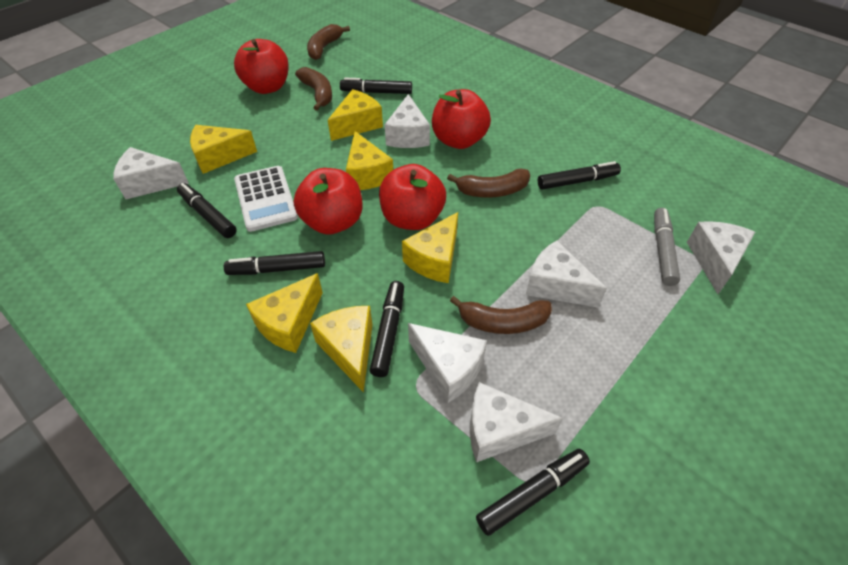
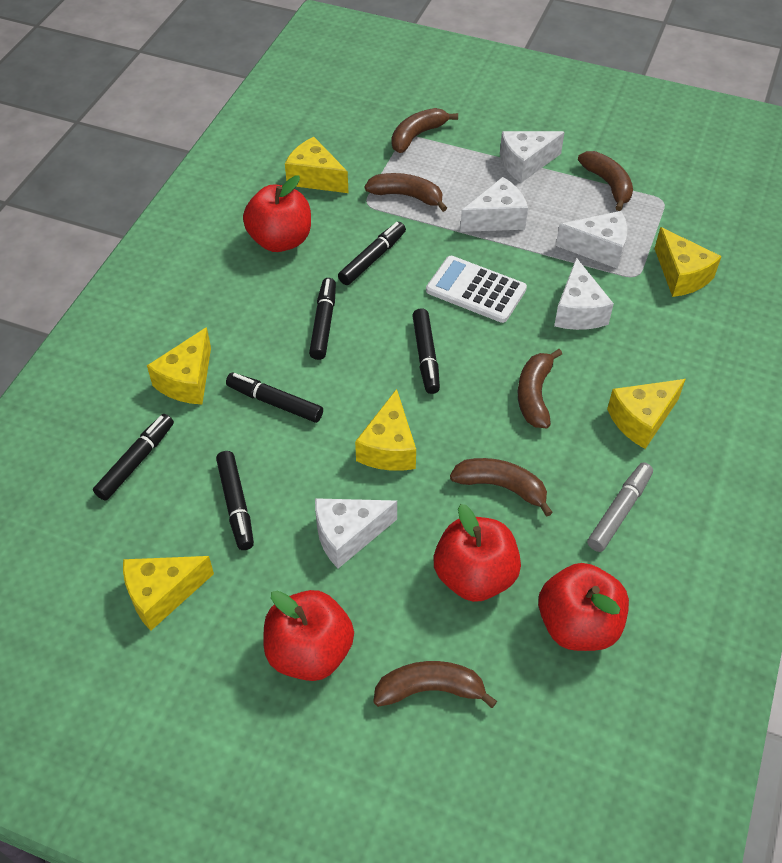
brown banana: [295,67,332,111] [307,24,350,60] [447,168,530,198] [450,296,552,334] = 4 -> [365,173,447,212] [373,661,497,708] [392,108,458,153] [450,458,553,516] [518,349,562,428] [578,151,633,211] = 6
white cheese: [113,147,189,199] [385,94,430,148] [408,323,487,403] [470,382,563,462] [526,241,607,308] [687,221,755,294] = 6 -> [315,498,397,568] [460,177,528,232] [500,131,565,183] [554,257,614,330] [556,211,627,269] = 5

